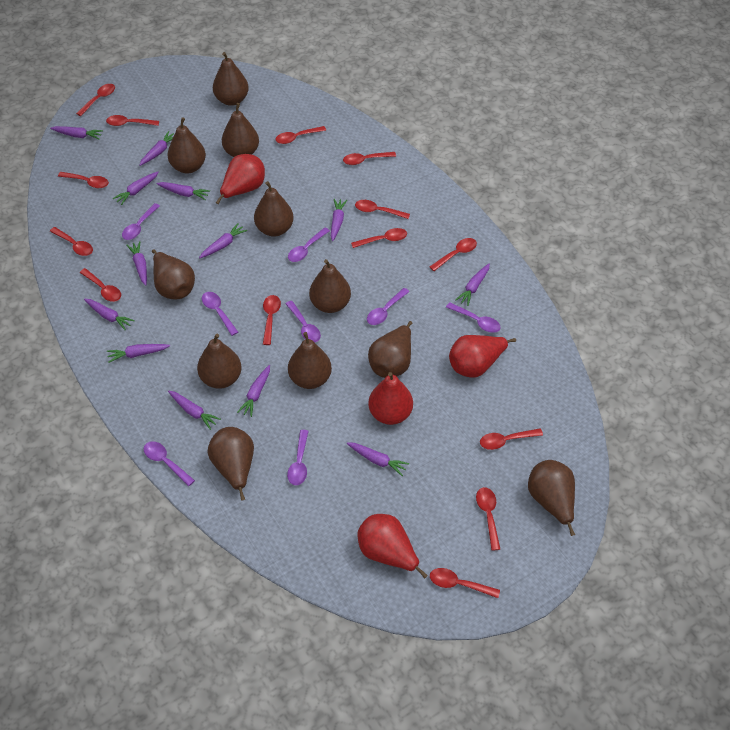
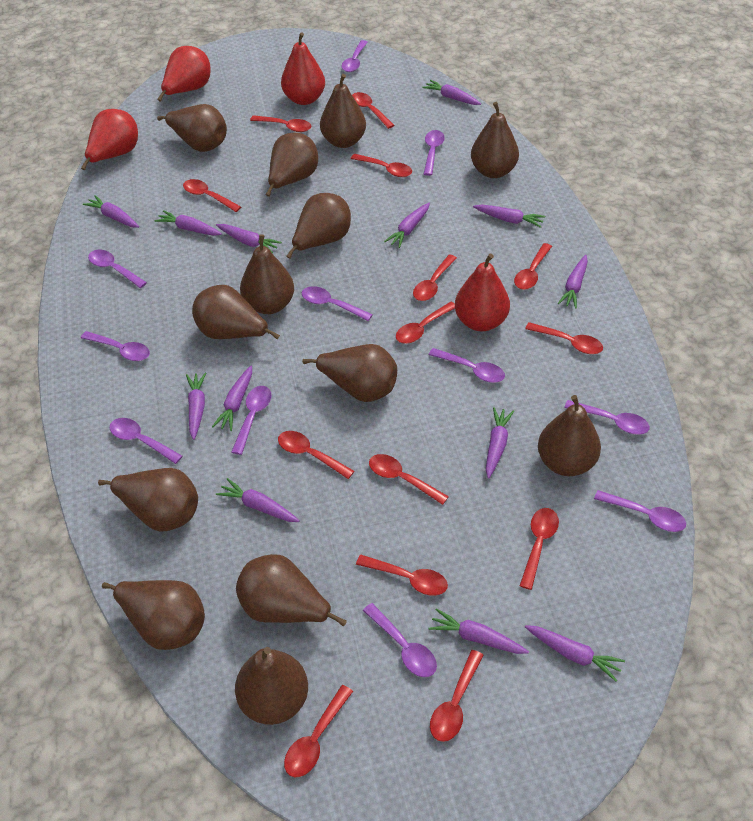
brown pear: [152,250,195,299] [168,118,206,173] [197,334,241,389] [208,427,254,501] [213,52,249,106] [222,103,259,157] [254,181,294,237] [288,332,332,389] [309,259,351,313] [368,321,412,378] [528,460,575,536] = 11 -> [98,468,198,532] [102,580,205,650] [157,104,227,152] [192,285,280,340] [235,647,308,725] [236,554,347,626] [240,234,294,314] [266,133,318,197] [286,193,351,258] [302,344,397,402] [320,74,366,148] [471,102,519,178] [538,395,601,476] = 13
purple spoon: [122,203,160,240] [144,441,195,486] [202,292,238,336] [286,301,321,342] [287,430,309,485] [288,228,330,262] [367,288,410,325] [446,302,500,333] = 8 -> [81,331,150,361] [88,250,147,288] [110,418,182,464] [232,386,271,455] [302,286,373,321] [342,40,368,72] [363,603,437,677] [424,130,445,176] [429,348,505,383] [564,400,650,435] [594,490,686,532] = 11

